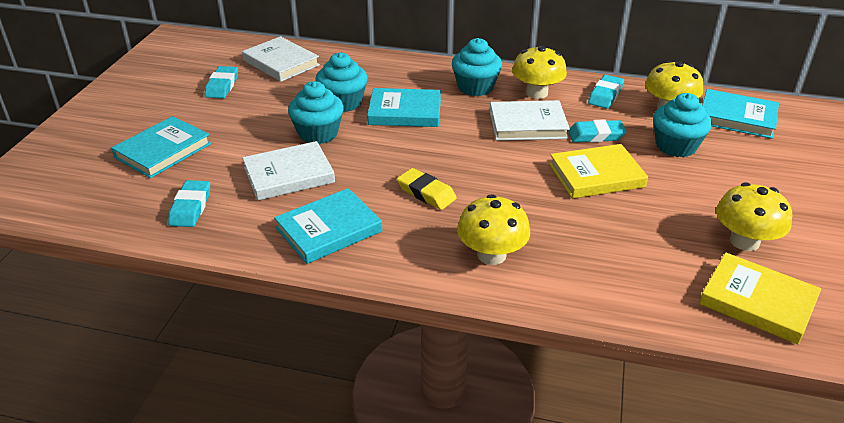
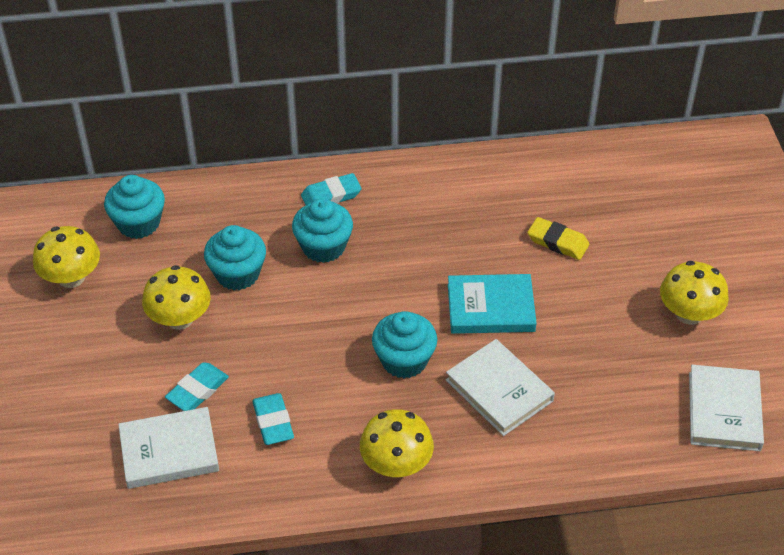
turquoise book: [111,116,211,178] [274,188,382,264] [367,88,441,127] [702,89,779,139] = 4 -> [448,274,537,334] = 1
turquoise eraser: [168,180,210,227] [205,66,238,98] [568,120,627,143] [588,75,624,109] = 4 -> [165,362,229,411] [252,393,294,445] [301,173,362,205] = 3
yellow book: [549,144,648,199] [699,252,821,344] = 2 -> none = 0

